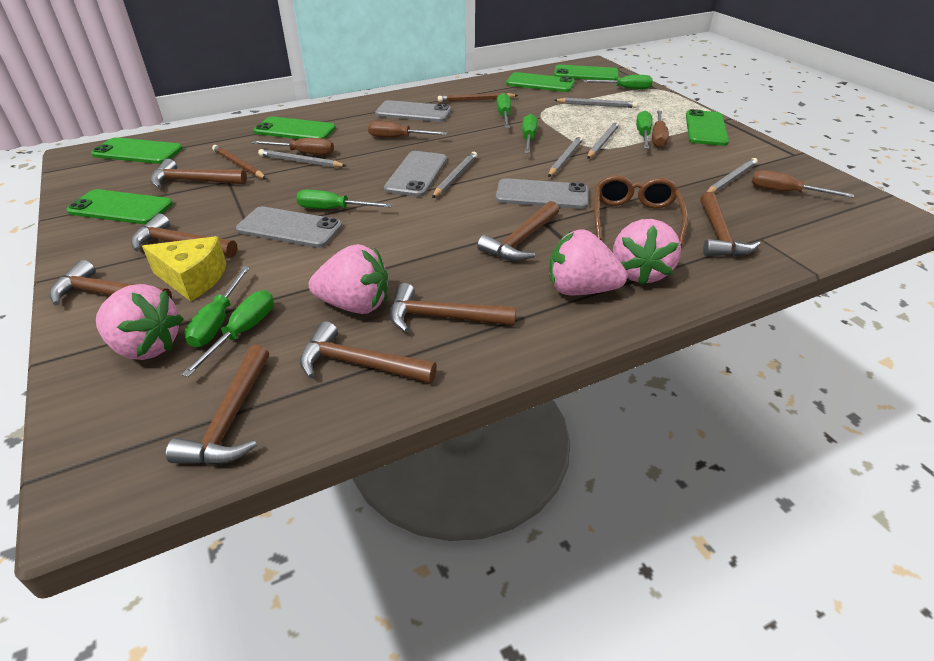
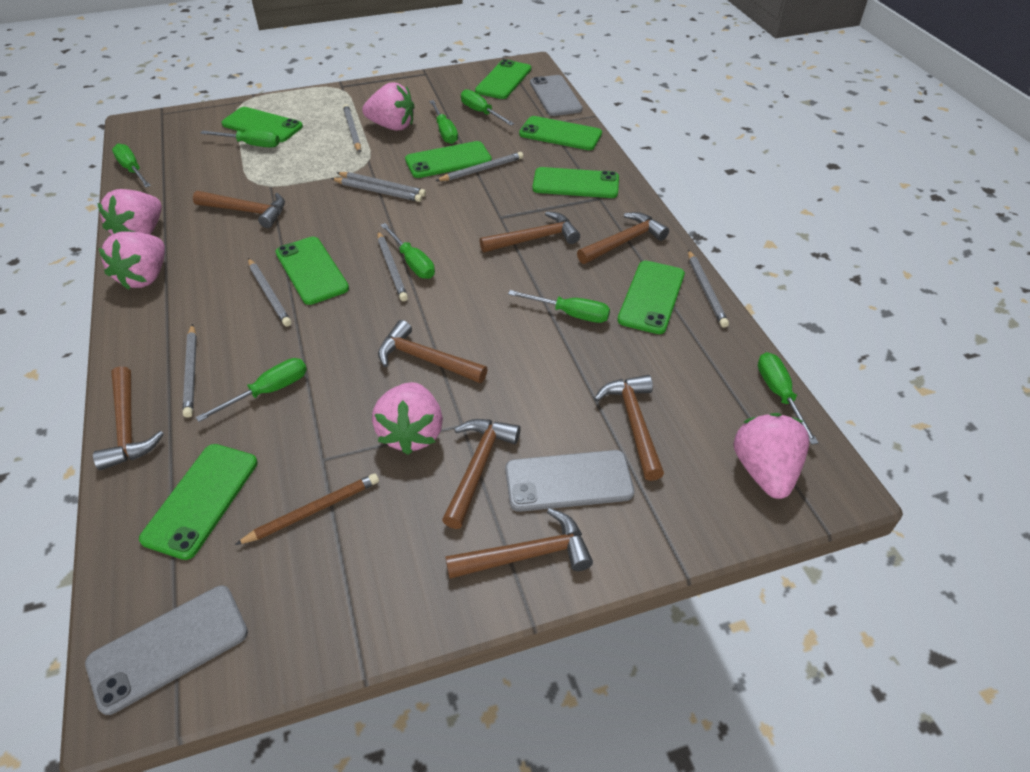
brown glasses: [594,175,688,246] = 1 -> none = 0
brown pencil: [212,145,266,179] [438,93,518,102] = 2 -> [235,473,379,545] = 1
brown screwdriver: [252,138,334,155] [368,121,447,138] [652,111,669,147] [752,170,854,198] = 4 -> none = 0
green phone: [66,189,173,224] [91,137,183,164] [253,117,336,139] [506,72,575,92] [554,65,619,80] [686,109,729,146] = 6 -> [139,444,258,560] [221,107,303,142] [275,237,349,305] [405,141,492,178] [475,59,531,99] [519,116,602,150] [532,167,619,198] [617,261,685,334] = 8
green screwdriver: [181,290,274,377] [184,266,250,348] [296,190,393,209] [497,93,511,128] [522,114,537,153] [583,75,653,89] [636,110,652,149] = 7 -> [112,144,151,188] [196,358,307,422] [200,130,280,147] [380,223,435,279] [429,100,458,144] [461,89,514,126] [508,290,610,323] [758,352,818,445] = 8
grey pencil: [258,149,346,167] [432,152,477,198] [548,136,583,177] [555,98,638,108] [587,121,620,159] [707,158,758,193] = 6 -> [183,324,197,418] [248,258,291,327] [331,178,422,202] [336,172,426,197] [343,104,361,153] [378,231,408,301] [436,152,523,181] [688,250,729,328] = 8
grey phone: [236,206,342,248] [375,100,451,122] [384,151,447,197] [496,178,589,209] = 4 -> [85,586,248,715] [505,450,634,512] [530,75,583,116] = 3
pink strawberry: [96,284,183,360] [309,244,388,314] [549,230,627,295] [613,219,681,285] = 4 -> [97,189,162,235] [98,232,165,290] [362,82,415,131] [372,382,443,455] [733,413,810,499] = 5
yellow cheese: [142,236,226,301] = 1 -> none = 0

